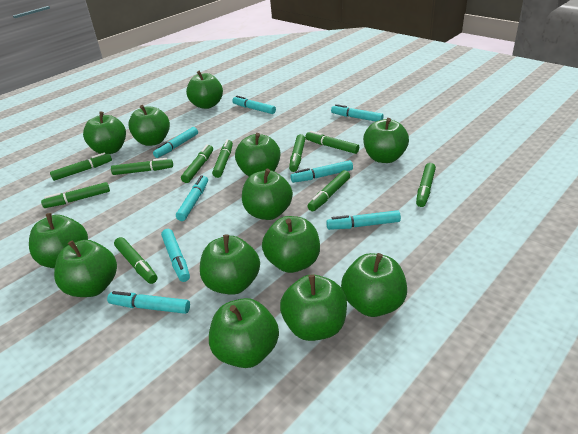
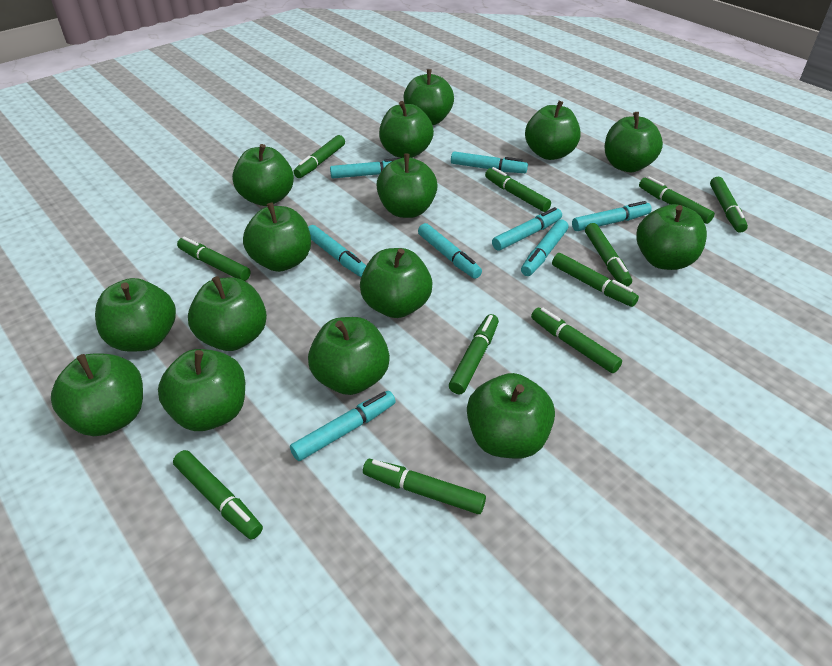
green apple: [29,213,88,268] [54,240,117,297] [83,112,126,154] [128,105,170,146] [186,71,223,109] [200,234,260,295] [209,298,279,368] [235,133,280,176] [242,169,293,220] [262,216,320,273] [280,275,347,341] [341,253,407,317] [363,118,409,163] = 13 -> [51,354,143,436] [95,278,176,352] [158,349,245,431] [188,276,267,351] [232,144,294,206] [243,203,311,272] [308,317,390,395] [360,248,432,318] [376,154,438,218] [379,101,434,158] [403,69,454,125] [467,373,555,459] [525,101,580,160] [605,112,663,172] [636,204,707,270] = 15
green marker: [41,182,110,208] [50,153,112,181] [111,158,173,175] [114,237,158,284] [181,144,213,183] [212,139,233,178] [289,134,305,172] [305,131,359,154] [308,170,350,211] [416,163,436,207] = 10 -> [173,450,263,539] [177,236,251,281] [293,135,345,178] [363,459,486,514] [449,314,499,394] [485,167,551,212] [531,308,622,373] [552,253,639,307] [585,223,632,287] [639,176,715,224] [710,177,748,233] = 11

